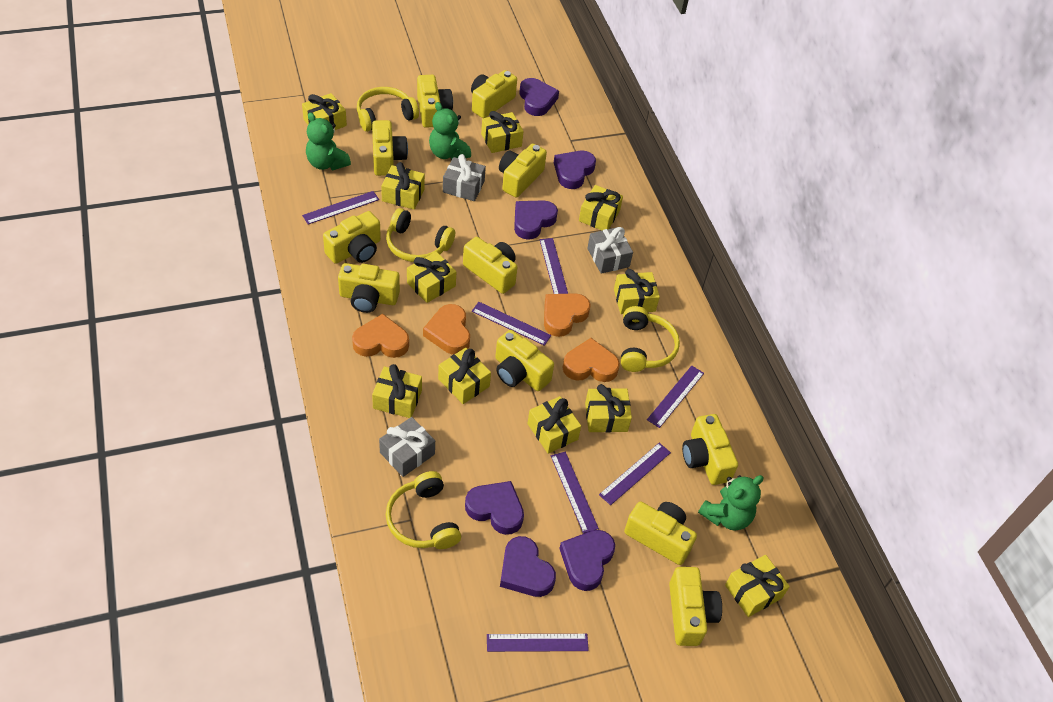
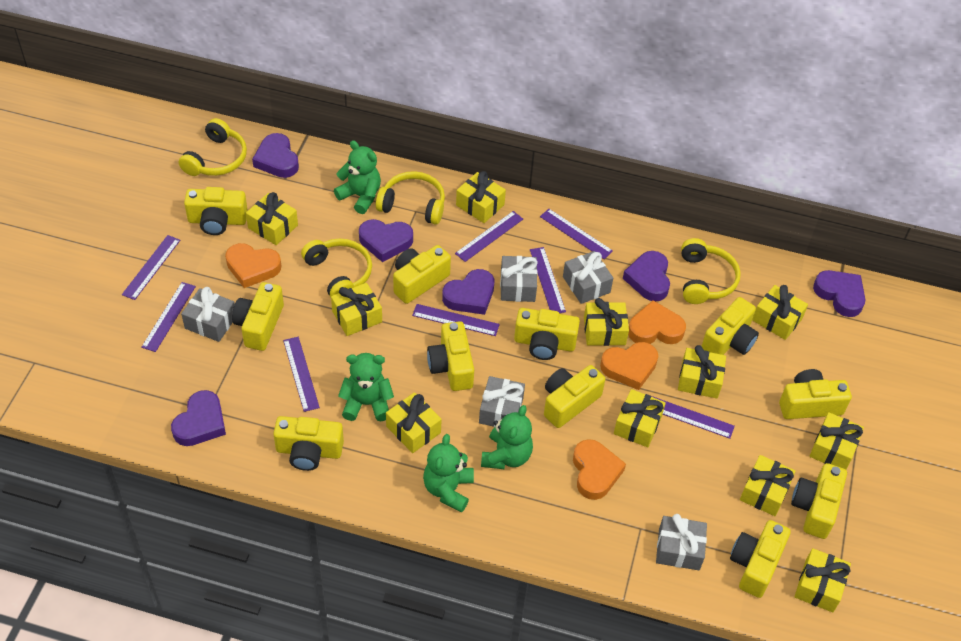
green teddy bear: [306,112,351,170] [429,102,471,159] [698,475,764,531] = 3 -> [334,140,381,214] [338,353,394,421] [423,434,474,512] [481,405,533,469] = 4
grey gift: [379,417,435,477] [443,154,486,201] [587,227,633,274] = 3 -> [181,287,235,342] [479,376,525,427] [500,256,538,302] [563,251,613,304] [656,514,707,570] = 5
purple ruler: [302,191,379,225] [472,302,551,346] [487,634,589,652] [540,238,568,294] [551,452,599,533] [599,443,671,505] [647,366,704,428] = 7 -> [122,235,180,300] [141,282,196,352] [283,337,320,412] [412,304,500,336] [455,211,523,262] [530,247,566,313] [540,209,613,259] [651,396,735,439] = 8

